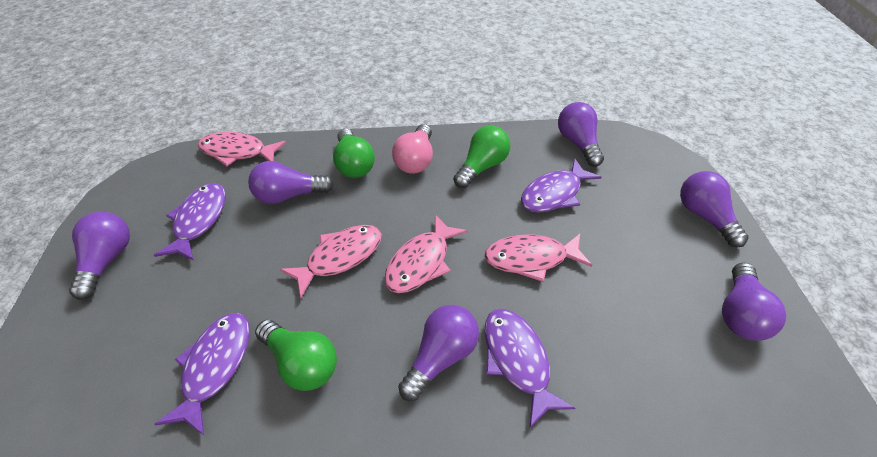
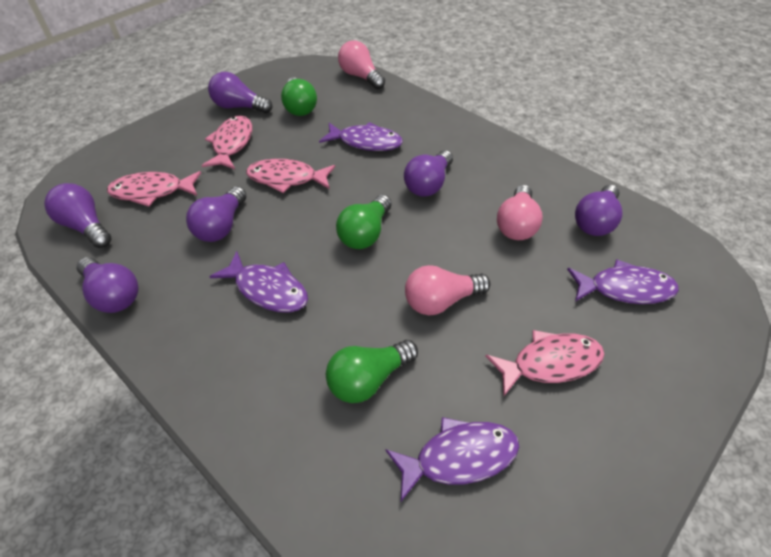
pink light bulb: [392,124,433,174] = 1 -> [338,40,385,89] [405,265,491,315] [497,185,543,240] = 3

